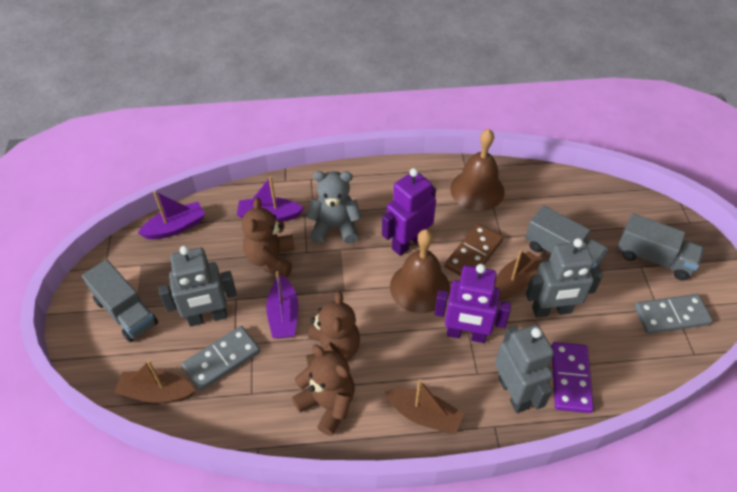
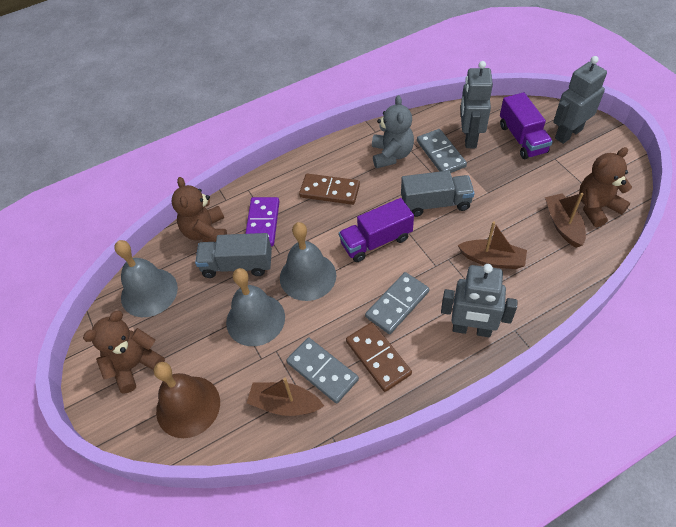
brown bell: [390,229,450,313] [450,129,505,211] = 2 -> [154,362,220,438] = 1
brown domino: [445,223,503,276] = 1 -> [299,173,360,205] [346,322,412,392] = 2
grey bell: none = 0 -> [114,240,178,317] [226,268,285,346] [280,222,336,301] = 3
grey domino: [182,326,260,391] [634,294,713,334] = 2 -> [286,338,359,403] [365,272,429,334] [417,129,467,173] = 3
grey truck: [82,260,158,342] [525,205,608,268] [617,213,704,280] = 3 -> [195,233,272,278] [401,170,475,217] = 2
purple boat: [138,191,205,240] [237,176,304,222] [266,271,299,338] = 3 -> none = 0
purple robot: [382,168,436,256] [434,264,511,343] = 2 -> none = 0
purple truck: none = 0 -> [339,198,414,262] [500,92,553,159] = 2

